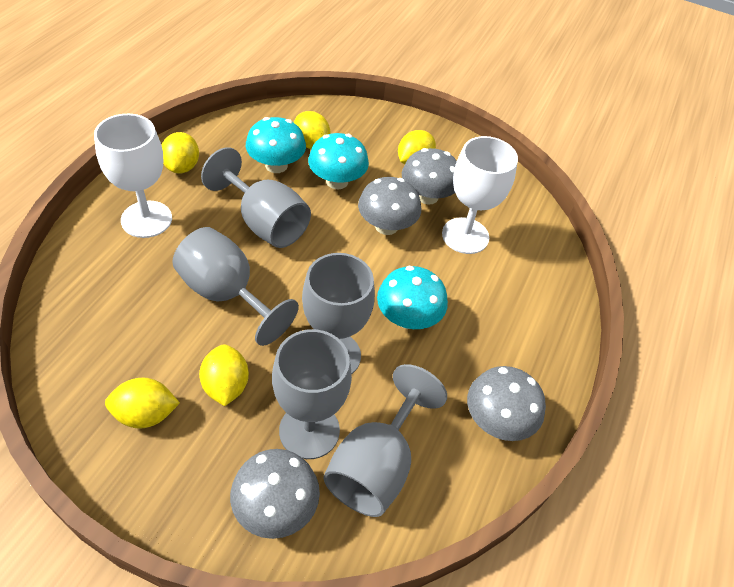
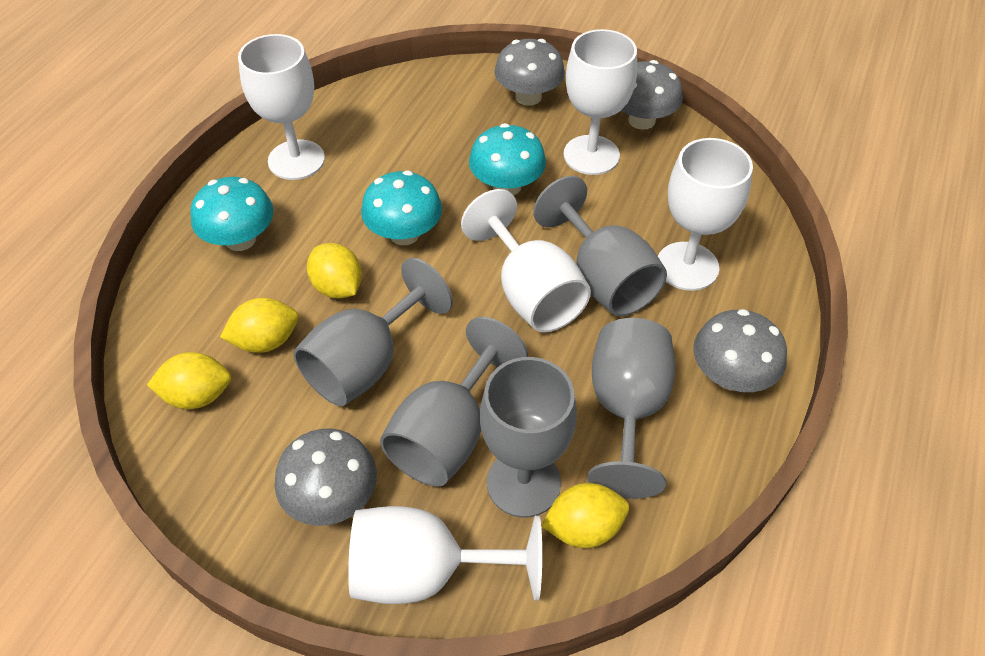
white goblet: [94,114,172,238] [442,136,518,254] = 2 -> [238,34,325,180] [348,506,542,604] [461,189,591,333] [564,29,637,175] [658,138,753,291] = 5
yellow lemon: [105,378,180,429] [162,132,199,173] [199,344,249,406] [294,111,331,149] [398,130,436,165] = 5 -> [147,352,231,409] [220,298,299,353] [307,243,362,299] [541,483,629,548] = 4

